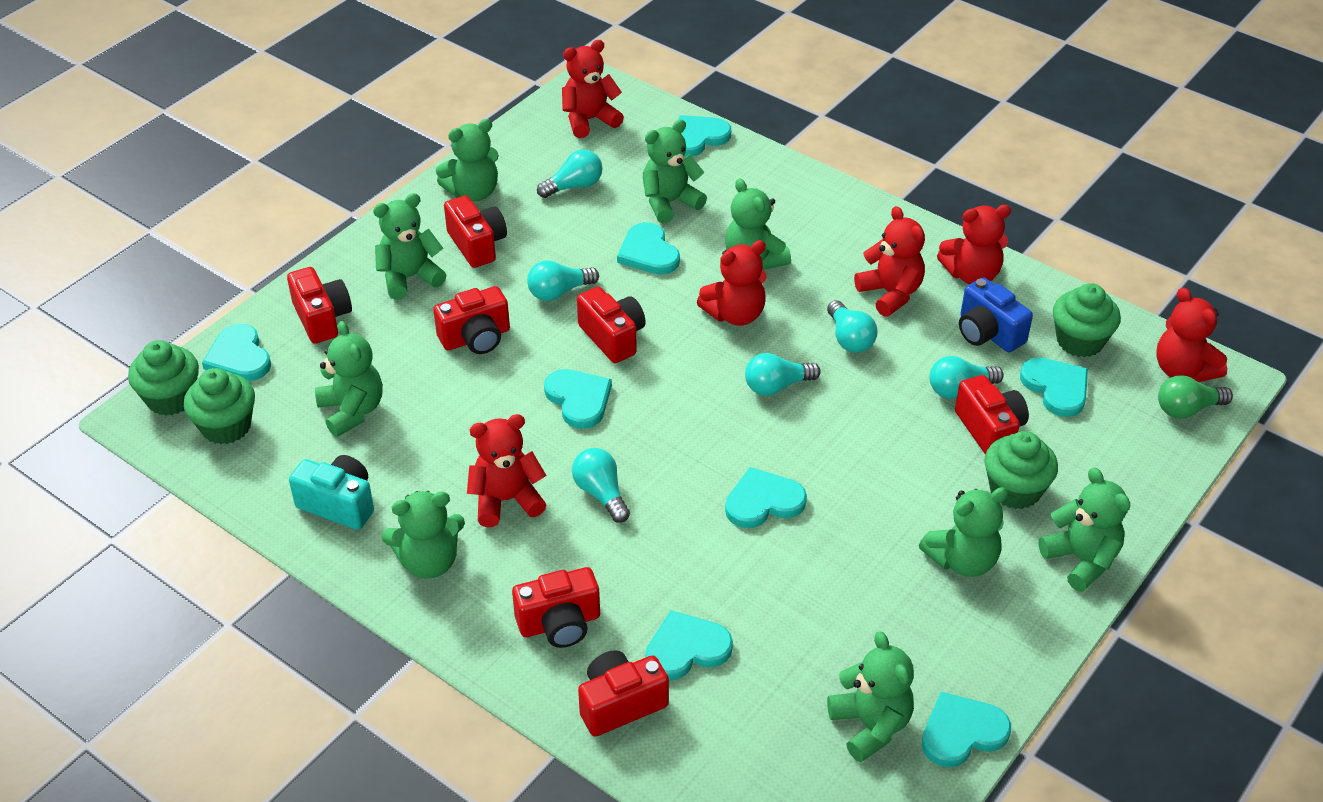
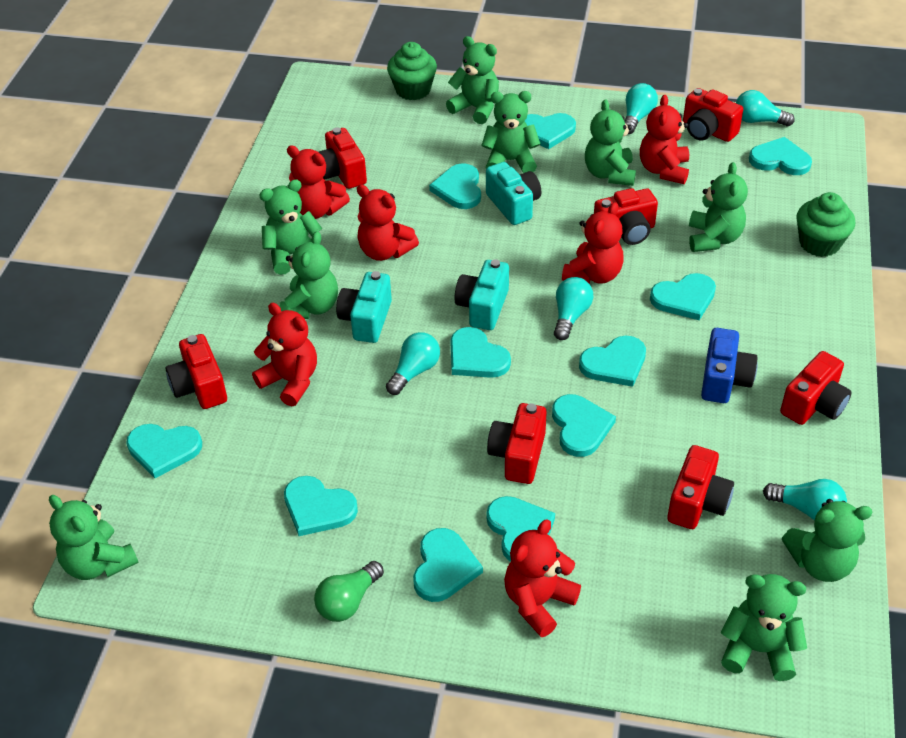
green cupcake: [128,340,199,416] [184,368,255,444] [985,431,1058,509] [1053,283,1121,357] = 4 -> [387,42,437,100] [796,192,855,257] = 2
turquoise camera: [289,455,374,530] = 1 -> [336,271,392,343] [454,259,509,330] [486,162,541,225] = 3
turquoise heart: [202,324,271,381] [544,369,612,429] [617,222,680,274] [645,610,733,680] [678,115,731,157] [725,467,807,528] [922,692,1011,767] [1020,357,1088,417] = 8 -> [126,424,202,478] [284,476,358,536] [413,528,483,602] [429,163,481,209] [450,327,511,378] [486,496,555,562] [524,113,576,149] [552,394,616,457] [579,336,646,387] [650,273,716,320] [749,137,812,175] = 11
turquoise light bulb: [527,260,599,301] [537,149,602,198] [572,448,630,523] [745,353,821,396] [827,300,878,353] [929,356,1004,399] = 6 -> [386,332,440,395] [554,277,593,340] [624,83,658,134] [736,90,795,126] [763,479,847,520] = 5

